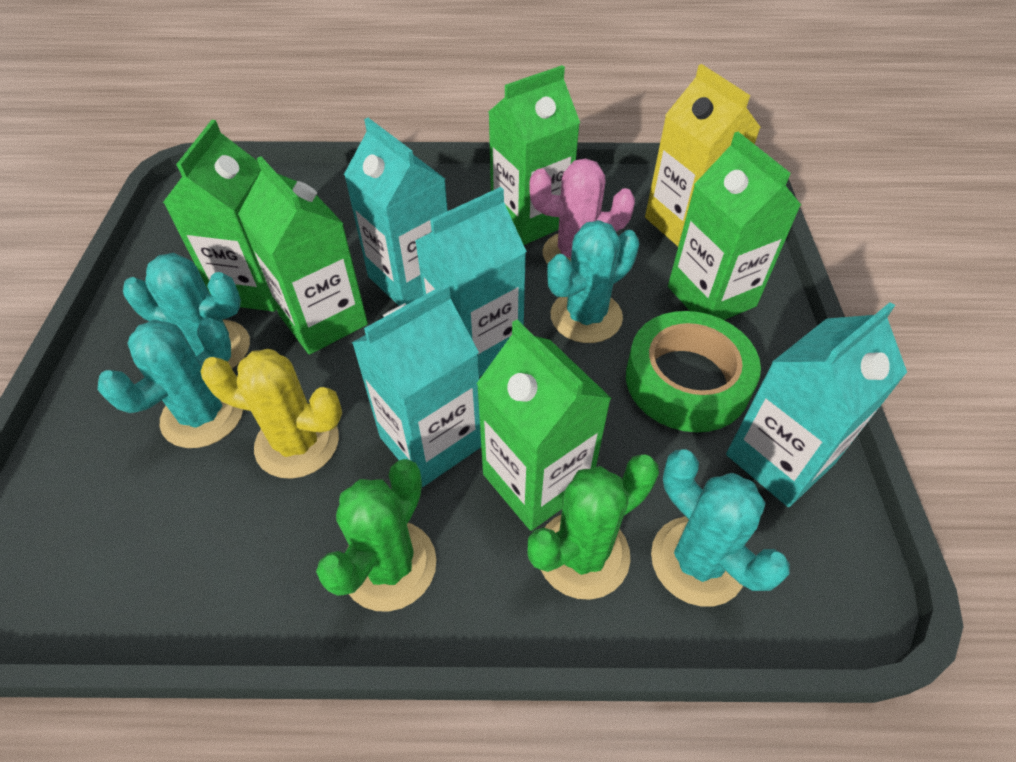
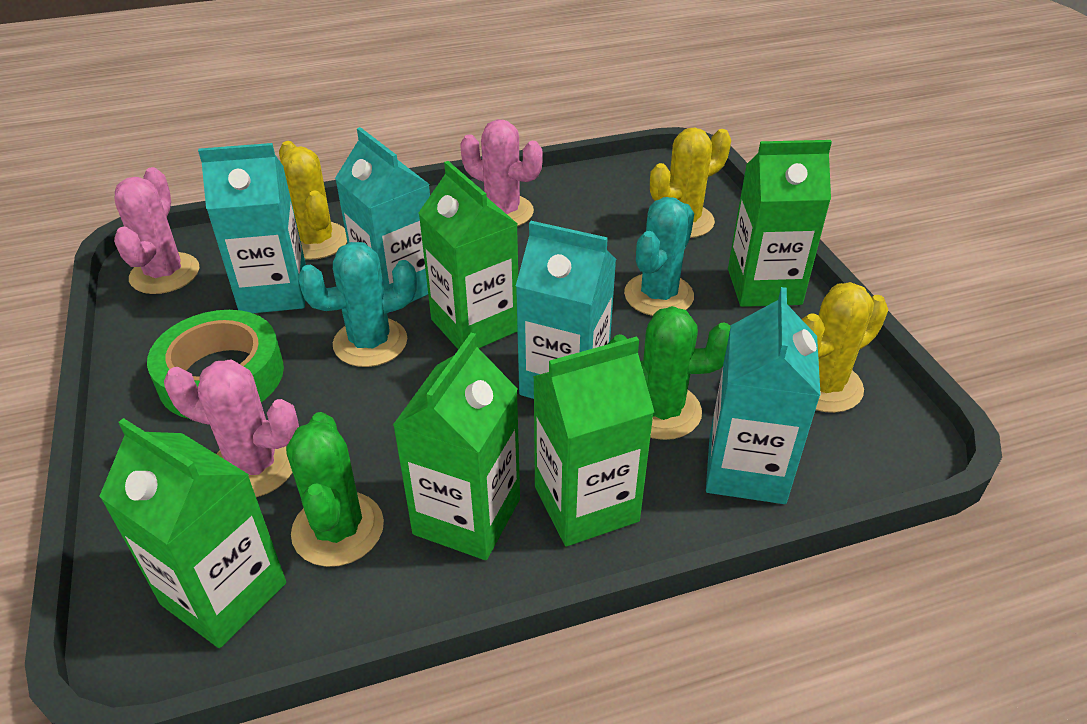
pink cactus: [529,158,635,264] = 1 -> [114,167,199,294] [164,360,299,497] [460,119,543,227] = 3
turquoise cactus: [98,318,243,448] [123,253,250,368] [547,220,639,343] [651,449,790,607] = 4 -> [298,242,417,367] [624,197,694,316] = 2
yellow cactus: [200,349,342,479] = 1 -> [279,141,347,260] [650,128,731,238] [802,282,888,413] = 3
yellow carton: [645,64,761,246] = 1 -> none = 0

